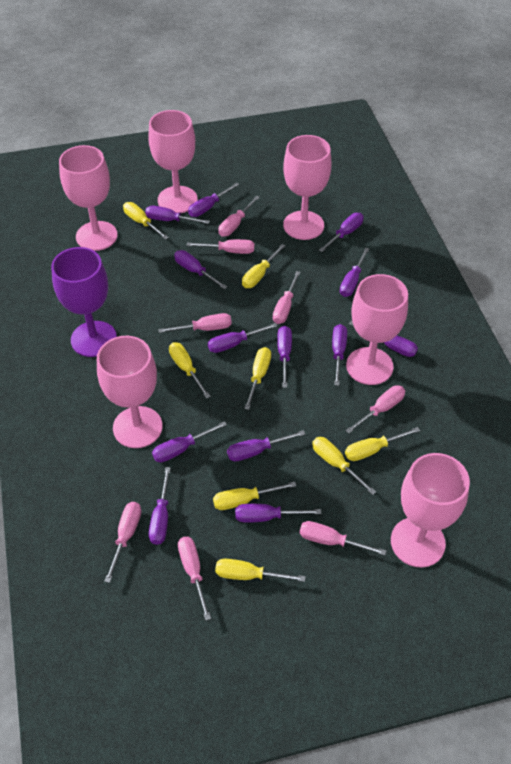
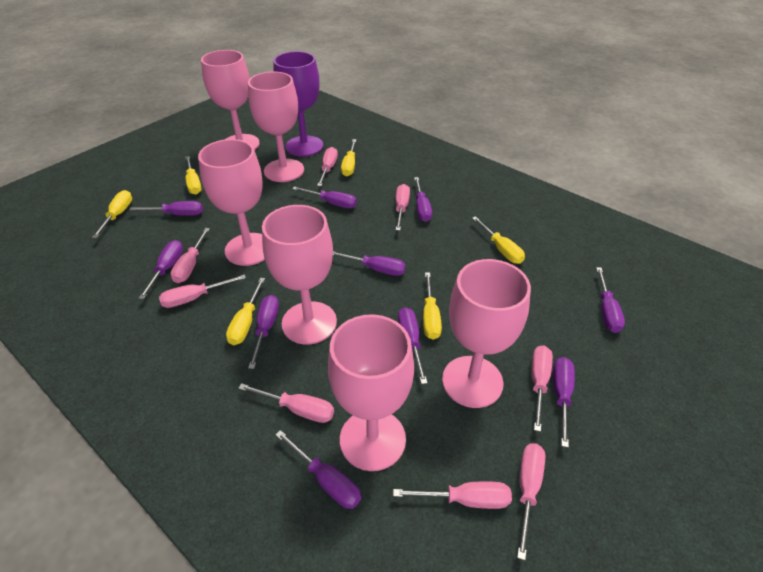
purple screwdriver: [145,206,210,224] [149,467,171,545] [152,421,227,463] [174,250,227,289] [188,183,239,217] [208,323,278,353] [227,430,305,461] [235,504,321,523] [277,326,292,388] [319,213,364,252] [332,324,347,386] [340,247,369,297] [349,321,418,357] = 13 -> [129,201,203,216] [138,240,183,299] [248,295,279,369] [275,430,361,509] [292,187,357,208] [333,252,406,276] [398,307,427,384] [414,177,432,222] [553,357,575,448] [596,267,625,333] = 10
yellow screwdriver: [123,202,169,240] [169,342,211,398] [213,482,296,510] [215,559,306,582] [242,244,286,288] [244,347,271,410] [312,437,376,495] [345,427,420,461] = 8 -> [92,190,132,238] [185,156,202,195] [226,278,265,345] [341,139,356,176] [423,272,442,339] [472,216,525,264] = 6

